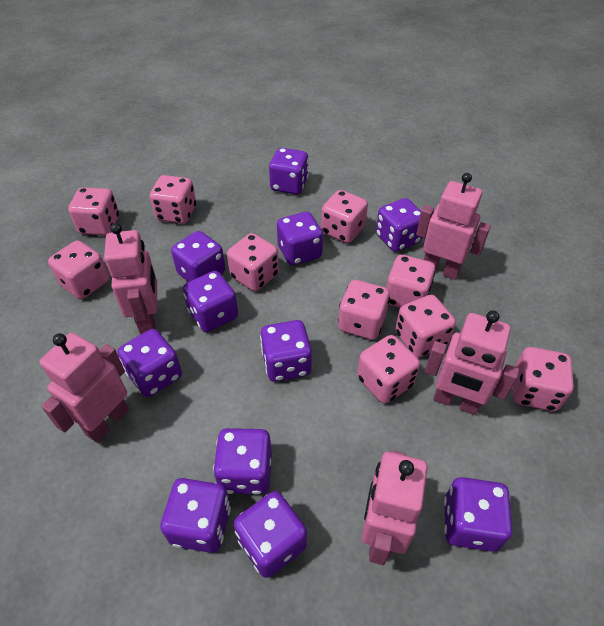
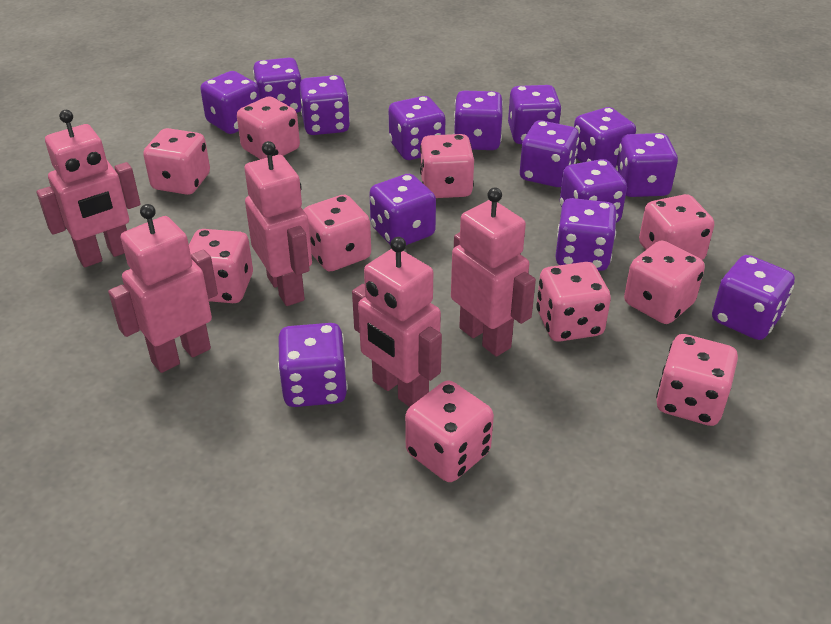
purple dice: [117,329,182,397] [160,478,231,553] [171,231,225,282] [183,271,238,332] [213,428,272,495] [233,491,307,578] [260,320,312,382] [269,148,309,195] [277,212,323,266] [376,198,422,252] [444,477,512,552] = 11 -> [200,71,260,134] [253,58,301,113] [278,323,348,407] [299,75,350,135] [369,174,436,245] [388,96,446,160] [454,90,503,150] [508,85,562,144] [520,120,579,187] [555,198,617,271] [560,159,627,223] [574,107,636,168] [615,133,678,197] [712,255,795,340] = 14

